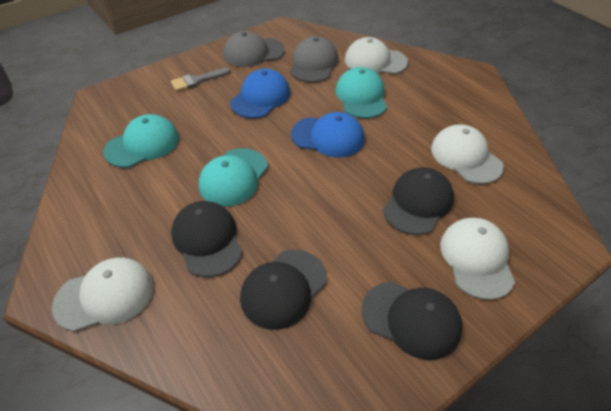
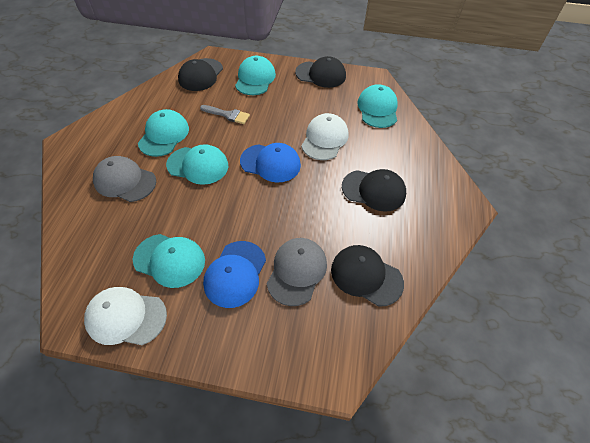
turquoise cap: [103,114,179,168] [199,148,268,207] [335,67,387,118] = 3 -> [133,234,205,288] [138,109,189,157] [166,144,228,185] [235,56,276,95] [357,84,398,128] = 5
white cap: [52,257,154,332] [345,37,408,74] [431,124,504,184] [440,218,515,300] = 4 -> [84,287,167,345] [301,113,349,160] = 2

